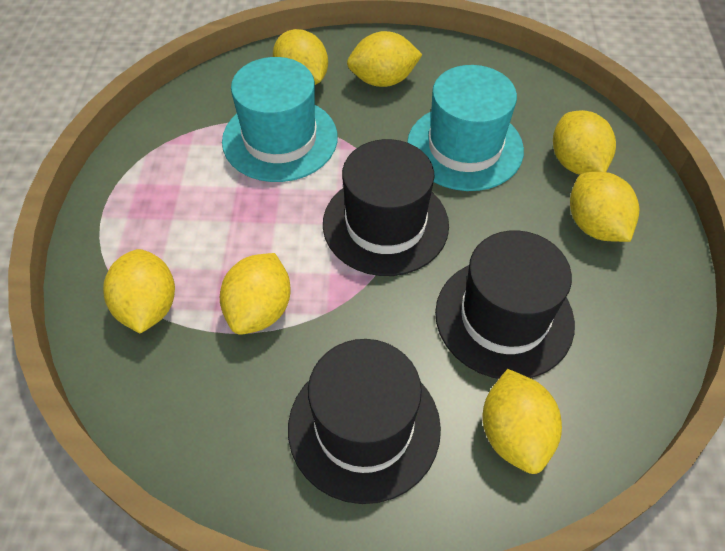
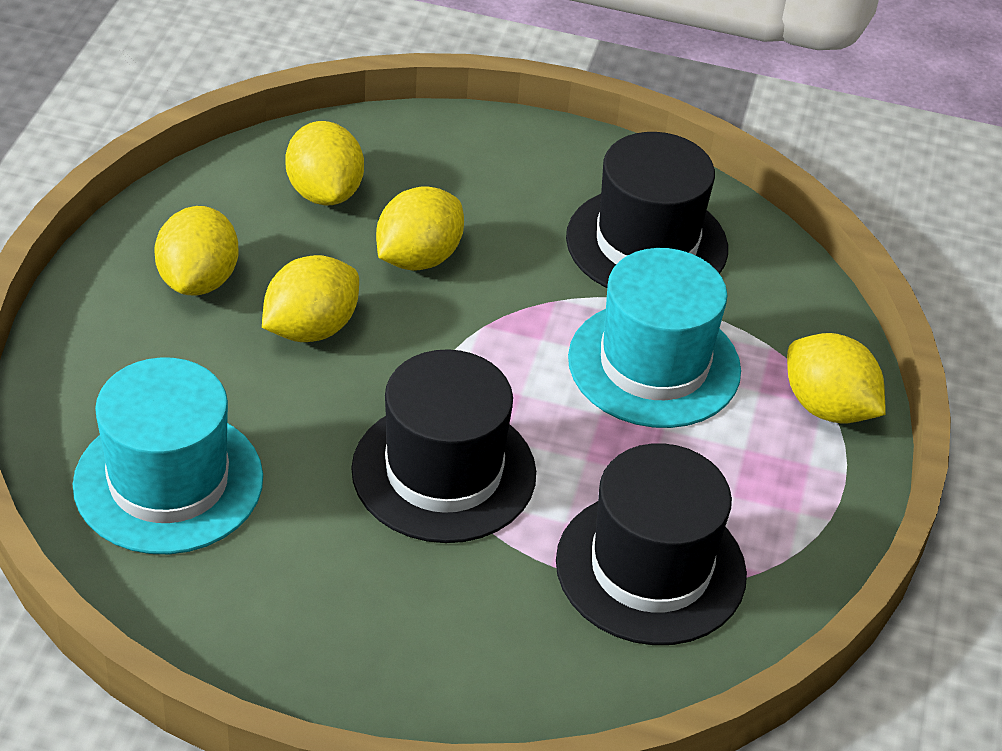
yellow lemon: [103,249,175,334] [220,253,291,335] [273,29,328,85] [347,31,423,87] [483,369,562,474] [553,110,616,175] [570,172,640,242] = 7 -> [154,206,239,296] [262,255,359,342] [286,121,364,205] [376,186,464,271] [787,333,885,424] = 5

